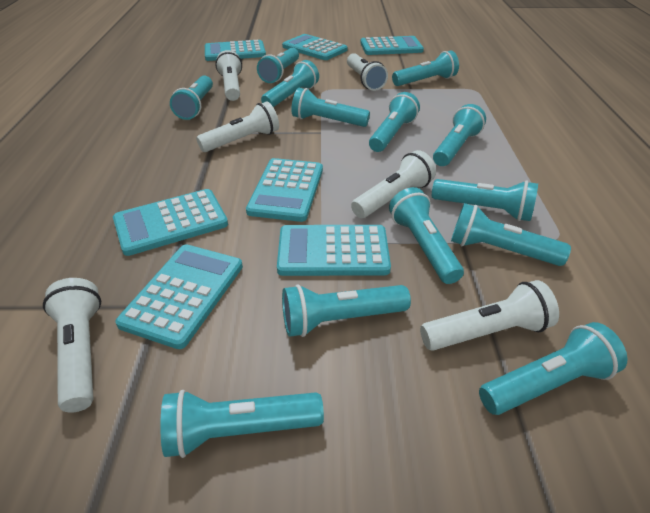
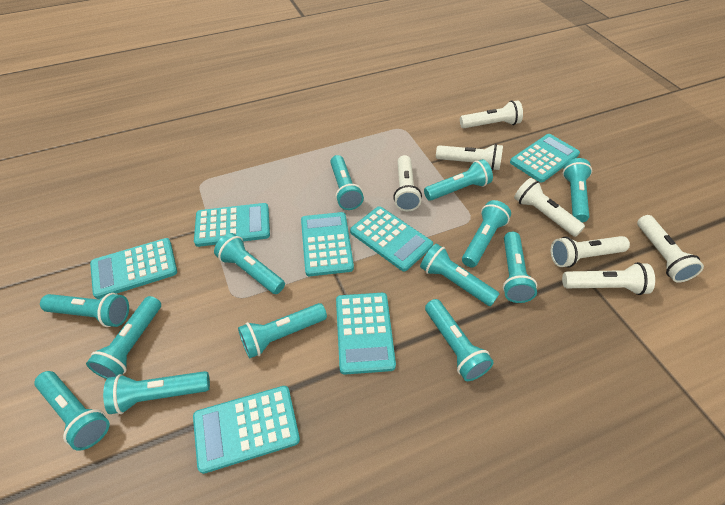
white flashlight: [43,278,101,413] [196,102,279,152] [215,50,242,101] [347,53,388,91] [351,150,436,218] [420,280,559,351] = 6 -> [393,155,422,211] [436,144,503,171] [460,100,523,128] [514,178,585,237] [551,236,630,268] [562,262,655,295] [637,215,704,283] = 7

